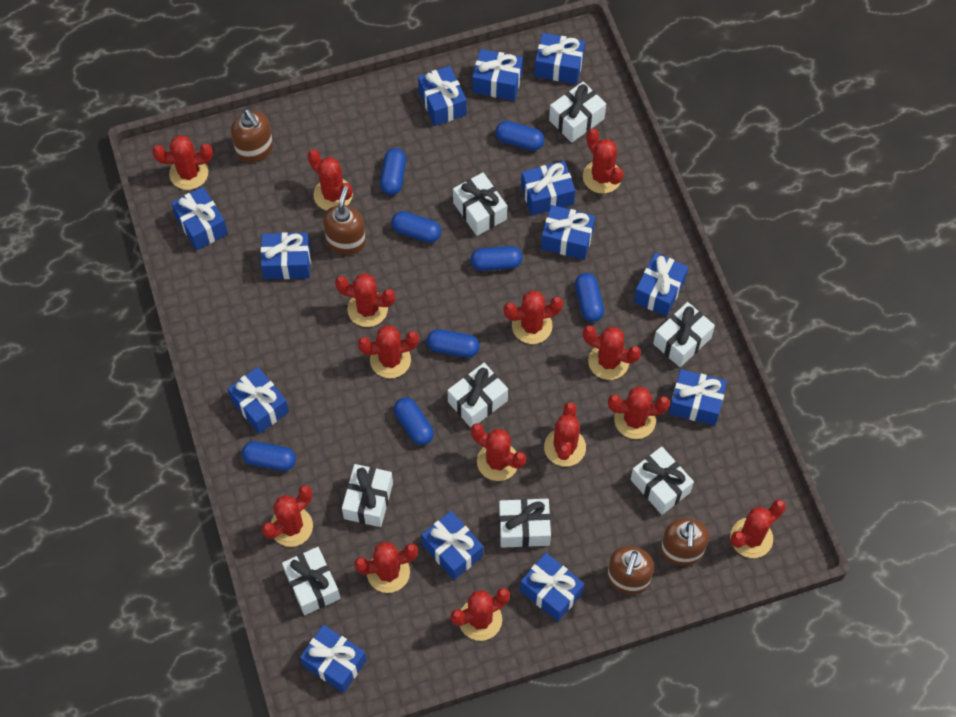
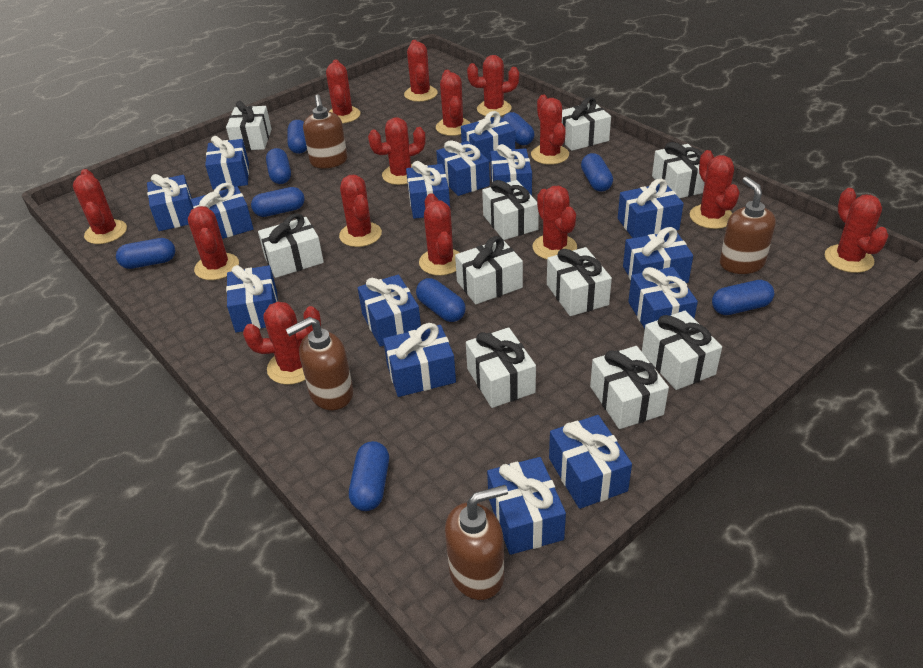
blue capsule: [242,441,296,471] [380,148,406,195] [391,211,441,243] [394,397,434,445] [427,329,479,358] [471,246,523,271] [495,121,544,151] [575,273,604,322] = 8 -> [116,238,175,269] [251,187,305,217] [266,148,291,184] [288,120,307,154] [349,441,389,511] [416,278,466,322] [503,112,534,145] [581,153,613,192] [712,280,774,315] = 9
blue gift: [171,187,228,250] [228,367,289,434] [261,232,311,279] [300,625,367,693] [418,66,467,126] [421,511,483,580] [472,49,523,101] [520,553,584,621] [521,161,575,216] [535,33,585,84] [541,205,595,260] [634,252,688,317] [669,369,727,426] = 13 -> [147,174,193,231] [191,183,254,239] [205,136,249,190] [226,265,278,333] [358,274,421,347] [383,323,456,397] [406,161,450,219] [436,141,490,196] [461,111,515,162] [487,457,566,555] [490,144,532,196] [549,415,632,509] [618,179,684,238] [623,227,693,283] [628,267,698,329] = 15
white gift: [282,547,340,615] [342,464,393,527] [447,363,508,428] [453,172,507,236] [499,499,551,548] [549,81,606,143] [630,446,694,515] [653,302,715,367] = 8 -> [226,101,272,151] [258,213,324,278] [455,236,523,304] [466,327,536,408] [482,180,539,240] [547,247,612,316] [562,97,611,151] [590,346,669,429] [642,311,722,390] [652,142,705,198] = 10

